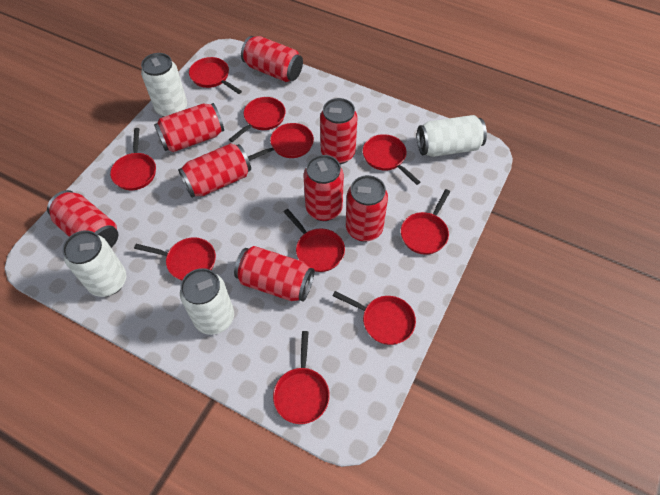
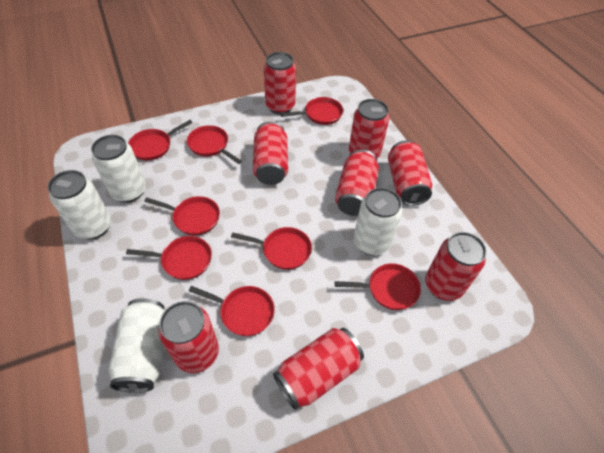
red pan: [110,128,156,190] [134,237,216,280] [189,57,242,94] [229,97,286,142] [248,123,314,161] [273,331,330,424] [284,209,345,272] [333,291,416,345] [363,134,420,185] [401,189,450,255] = 10 -> [126,236,212,280] [128,120,193,161] [144,196,220,236] [187,125,242,164] [189,286,275,336] [231,227,312,270] [280,97,343,125] [335,263,421,310] = 8

